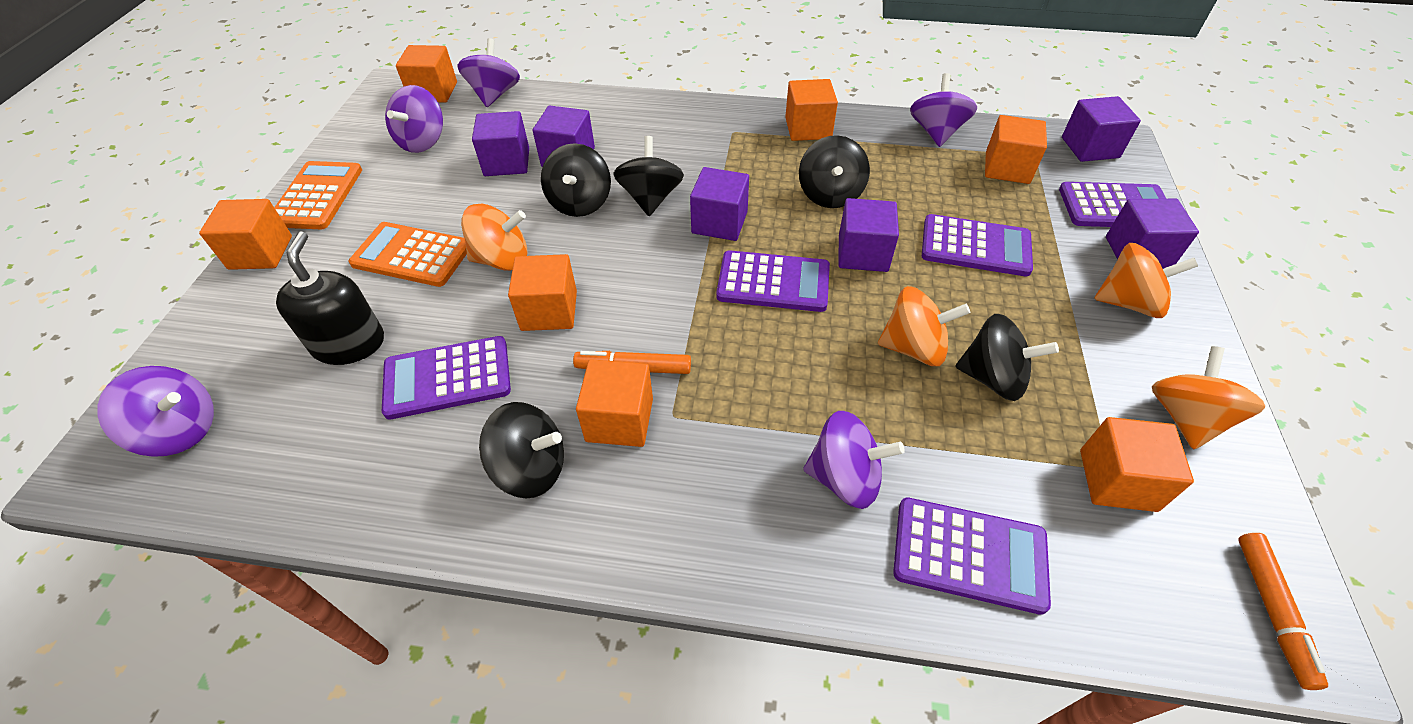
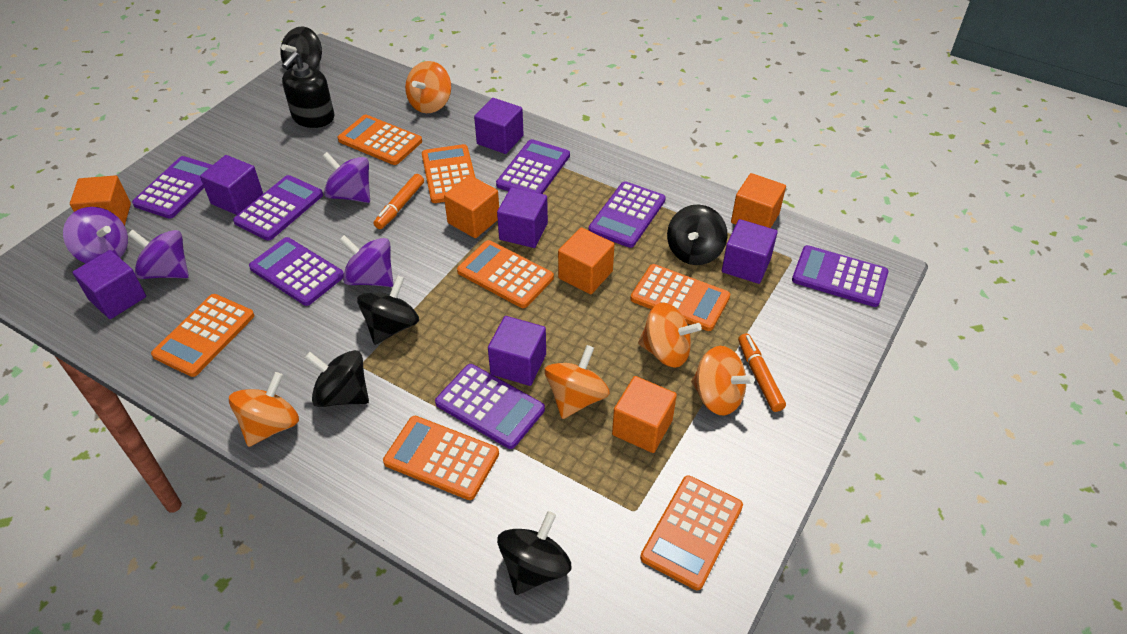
orange calculator: [274,161,362,229] [349,222,467,287] = 2 -> [151,294,254,377] [337,114,422,165] [383,416,499,500] [422,144,475,203] [457,240,554,308] [631,264,730,331] [640,476,743,590] = 7
orange cube: [199,199,292,270] [396,45,457,103] [508,254,577,331] [576,359,653,447] [785,79,838,141] [985,115,1047,184] [1080,417,1194,512] = 7 -> [70,175,131,226] [444,175,499,238] [558,227,614,294] [612,376,677,453] [731,173,786,228] = 5
orange spinning top: [461,204,527,271] [878,286,970,366] [1094,243,1198,318] [1152,346,1265,450] = 4 -> [229,372,299,447] [405,61,451,113] [545,345,610,419] [638,302,702,368] [691,346,755,415] = 5
purple calculator: [382,336,511,420] [716,250,830,312] [893,498,1051,615] [922,214,1033,276] [1059,182,1166,227] = 5 -> [132,156,212,219] [233,175,323,241] [249,237,344,306] [435,364,545,449] [496,139,570,194] [589,181,666,248] [792,245,889,307] = 7
purple spinning top: [97,366,214,457] [385,85,443,153] [457,38,520,107] [803,411,905,509] [910,73,977,147] = 5 -> [63,207,128,264] [128,230,189,279] [322,152,370,203] [339,235,393,287] = 4

